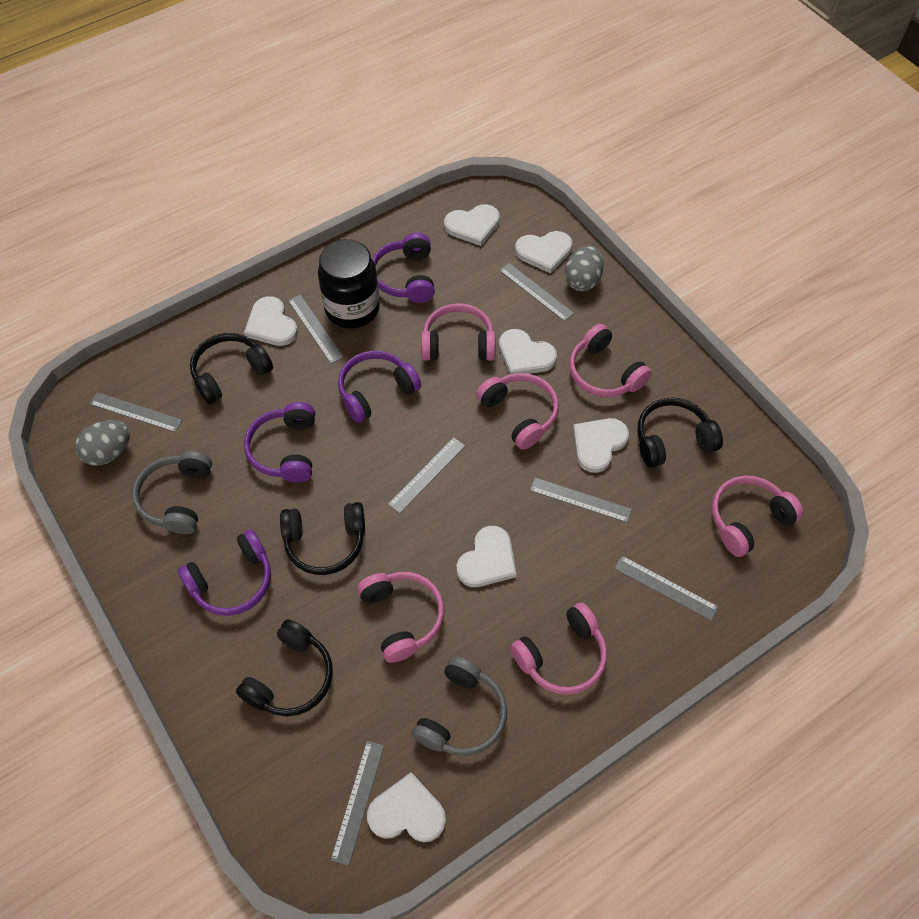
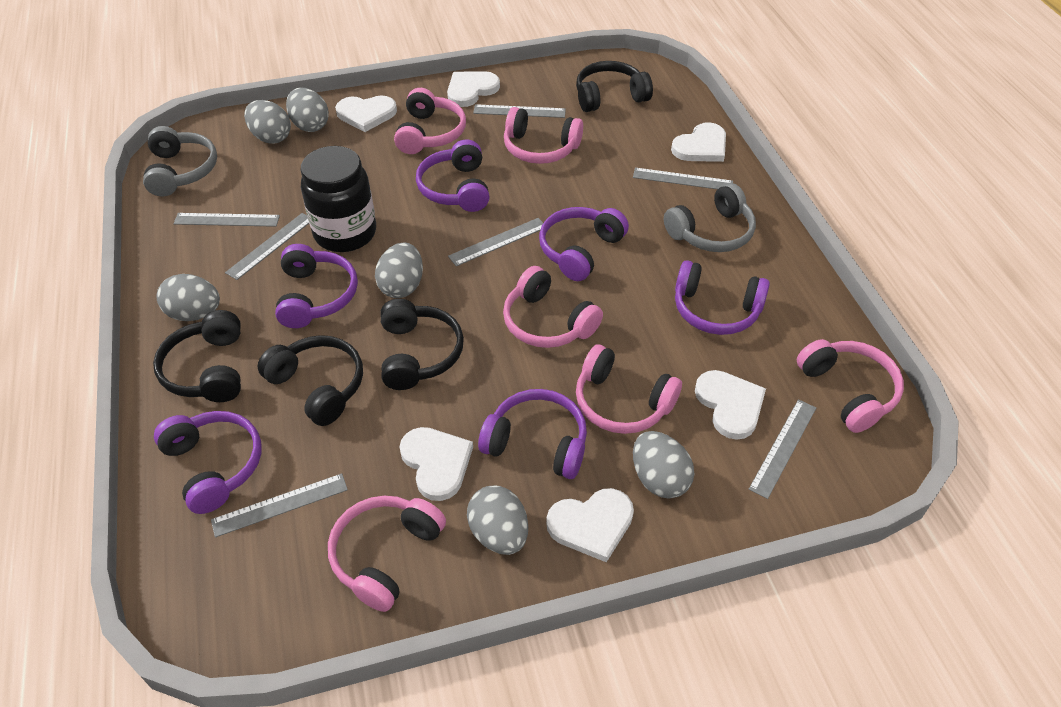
grey egg: [75,420,130,466] [565,245,604,292] = 2 -> [157,274,220,321] [244,100,291,144] [286,88,329,132] [375,242,423,298] [467,486,528,555] [633,431,694,499] = 6
purple headphones: [178,529,271,616] [244,402,315,482] [338,351,421,423] [372,233,435,303] = 4 -> [154,411,262,514] [275,244,358,328] [416,139,489,212] [478,389,587,479] [539,207,629,281] [675,260,770,335] = 6
white heart: [244,296,298,346] [367,772,446,842] [444,204,500,246] [457,526,516,587] [499,329,557,375] [515,231,572,273] [573,418,629,473] = 7 -> [335,95,397,132] [399,427,473,501] [447,71,500,107] [546,488,634,562] [671,122,726,162] [695,370,766,440] = 6

